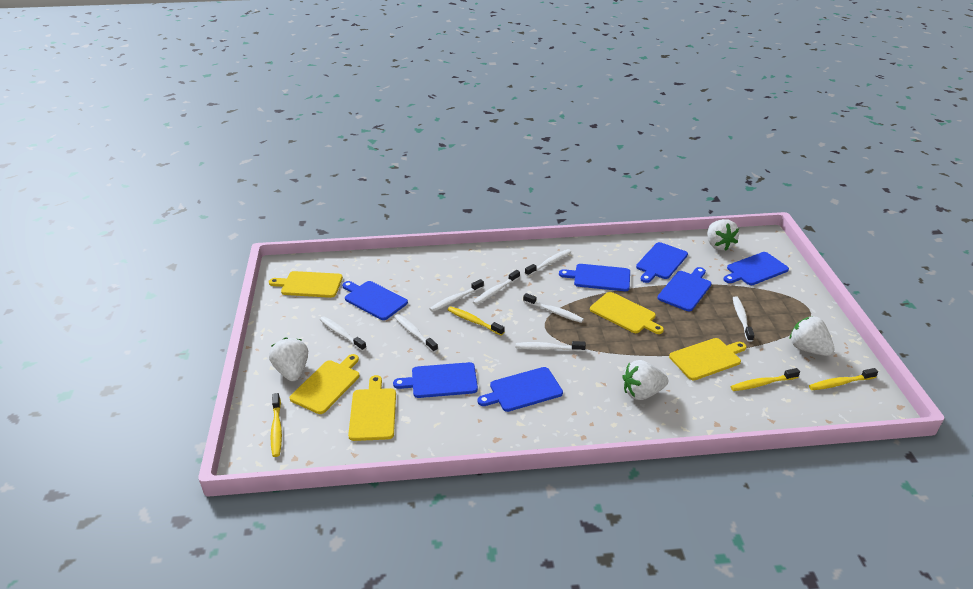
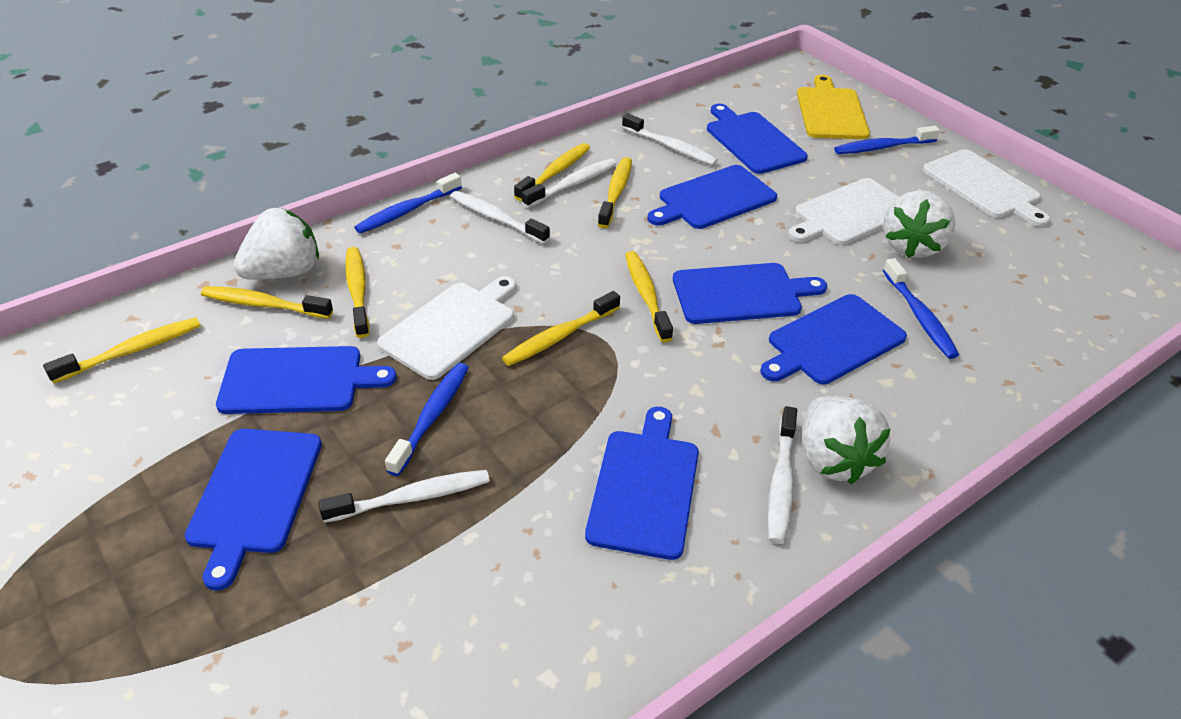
blue toothbrush: none = 0 -> [354,173,462,234] [385,363,469,476] [834,126,940,154] [883,258,959,359] = 4
white cutting board: none = 0 -> [377,276,516,380] [788,178,898,245] [923,149,1050,227] = 3
white strawberry: [269,338,308,381] [622,360,668,400] [707,219,739,251] [790,316,835,356] = 4 -> [233,208,319,280] [803,396,891,484] [883,190,956,258] = 3
white toothbrush: [320,316,367,351] [394,314,438,353] [430,279,484,312] [473,270,520,305] [516,341,586,352] [523,293,584,323] [525,249,571,276] [733,296,755,342] = 8 -> [318,470,490,523] [450,191,550,244] [522,158,617,208] [622,113,718,165] [768,406,797,544] = 5
yellow cutting board: [269,271,343,298] [290,354,360,414] [348,375,396,441] [590,292,664,334] [669,338,746,380] = 5 -> [797,75,870,139] = 1
yellow toothbrush: [271,393,282,457] [448,306,504,336] [731,368,800,391] [809,368,878,390] = 4 -> [43,317,201,384] [201,286,333,319] [345,247,369,338] [502,291,620,366] [514,143,590,201] [598,157,632,228] [625,251,673,342] = 7

